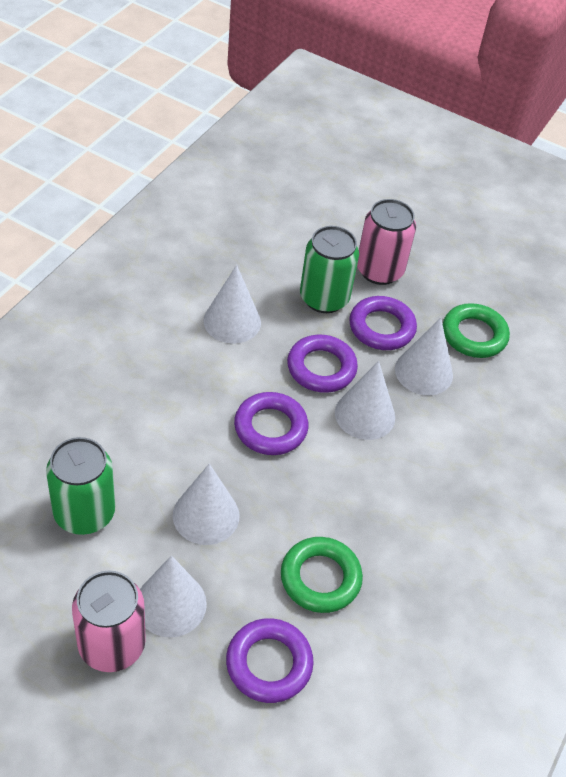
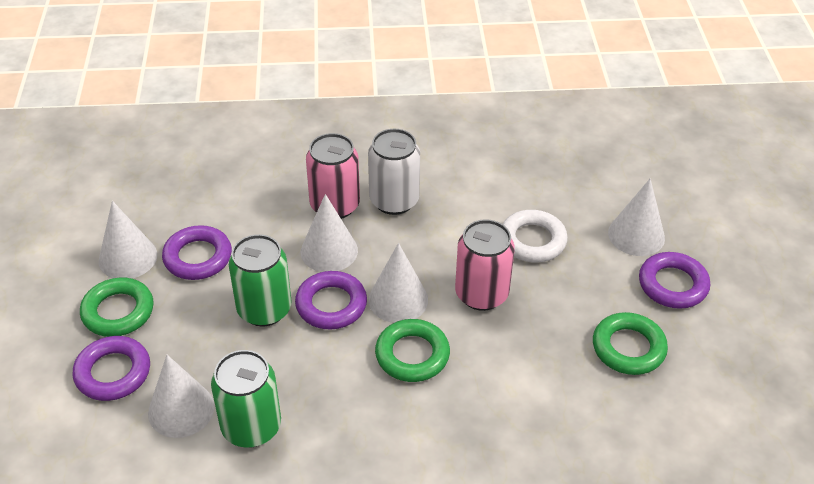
green ring: [281,537,363,613] [443,303,510,358] = 2 -> [80,278,153,337] [375,319,450,382] [593,312,668,375] = 3
white can: none = 0 -> [368,129,420,215] = 1
white ring: none = 0 -> [503,210,568,262] = 1

